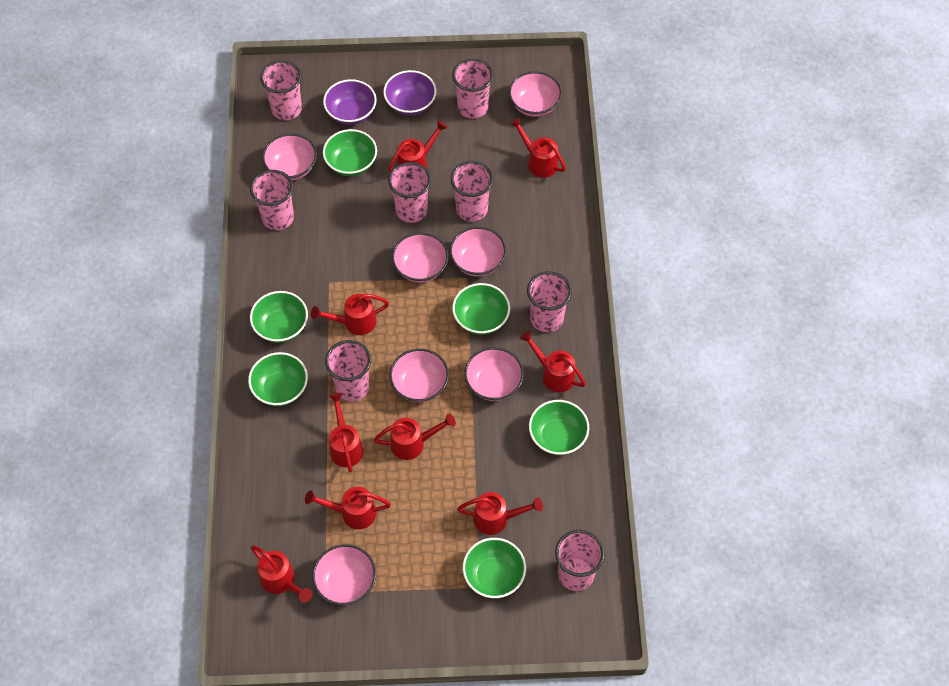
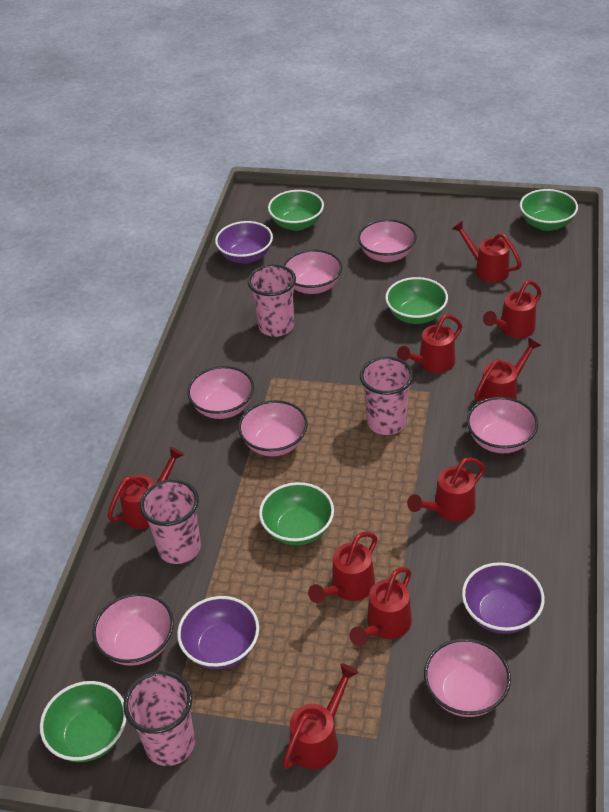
green bowl: [248,352,308,406] [250,291,308,343] [323,129,377,176] [452,283,510,335] [463,538,526,598] [529,400,589,455] = 6 -> [40,681,126,762] [259,482,334,545] [268,190,324,231] [385,277,448,324] [520,189,578,231] = 5
pink cup: [250,170,294,230] [260,60,302,120] [325,340,371,401] [388,162,431,223] [450,161,494,222] [452,59,493,119] [527,271,572,332] [555,530,605,591] = 8 -> [123,671,195,766] [140,479,201,564] [248,264,296,337] [360,356,414,435] = 4
purple bowl: [323,79,377,125] [383,70,437,116] = 2 -> [177,596,259,669] [215,221,273,264] [462,562,545,634] = 3

